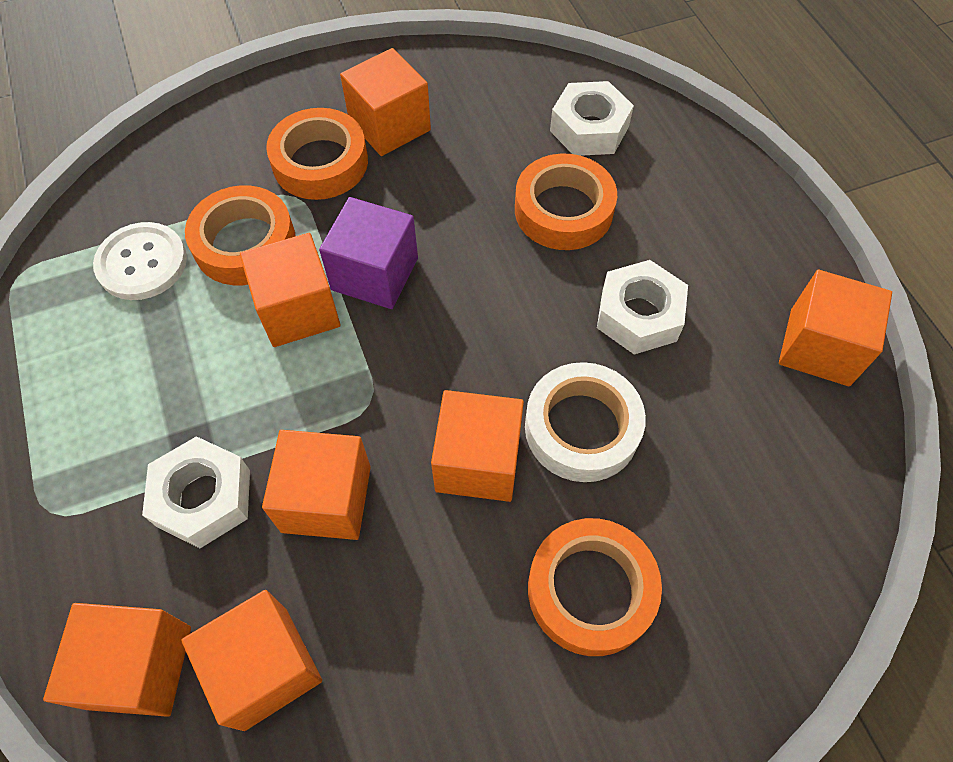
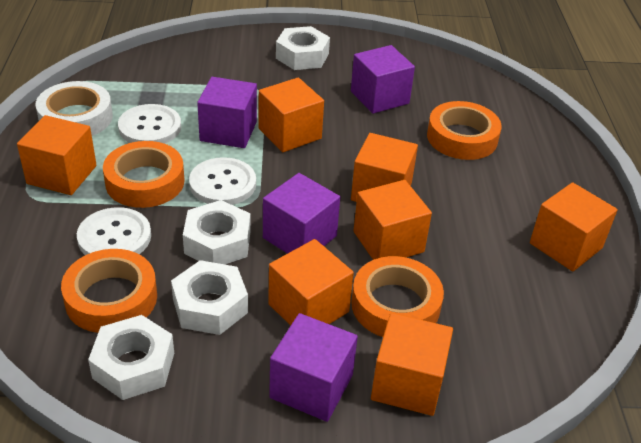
purple cube: [319,197,418,309] = 1 -> [197,77,257,148] [263,173,340,254] [269,313,358,422] [351,45,415,114] = 4
white button: [93,222,187,300] = 1 -> [77,207,151,255] [118,104,181,144] [189,157,256,205] = 3
white nut: [142,436,250,548] [550,81,634,156] [597,260,688,355] = 3 -> [88,315,174,400] [171,260,248,335] [183,200,250,264] [276,26,330,70] = 4

